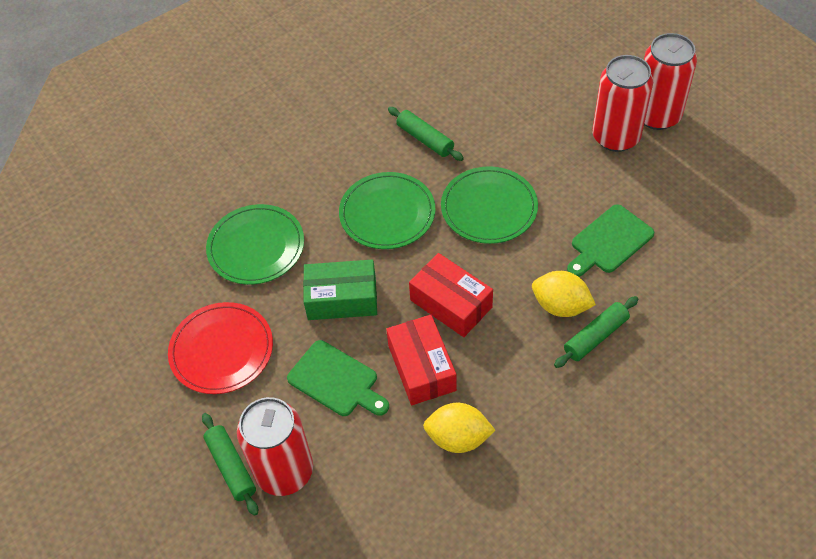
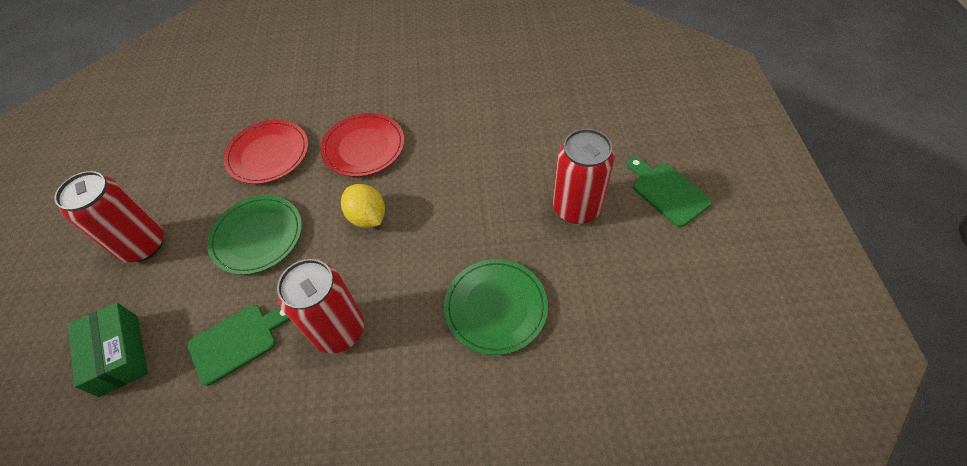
green plate: [206,204,304,285] [339,172,436,249] [441,166,538,244] = 3 -> [207,195,302,275] [444,259,548,355] = 2
green rolling pin: [202,413,258,516] [388,107,464,161] [554,296,638,368] = 3 -> none = 0
red box: [386,315,457,405] [409,253,493,337] = 2 -> none = 0
red plate: [168,302,273,394] = 1 -> [223,120,308,184] [320,113,404,177] = 2
yellow lemon: [423,403,496,453] [532,271,596,317] = 2 -> [341,184,385,228] = 1

